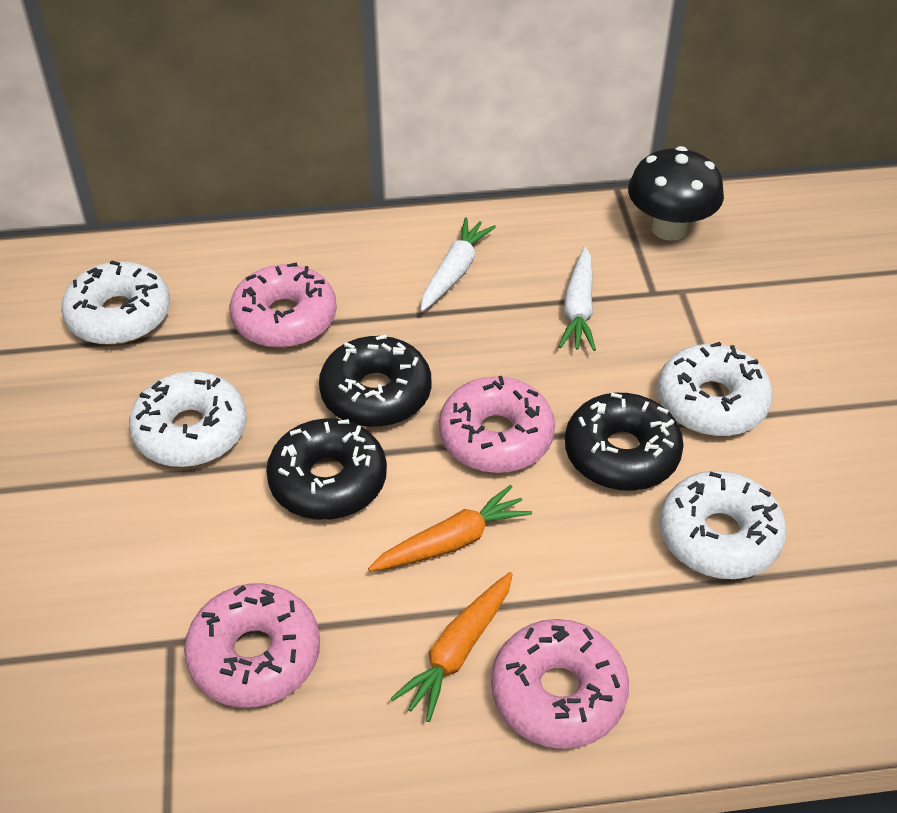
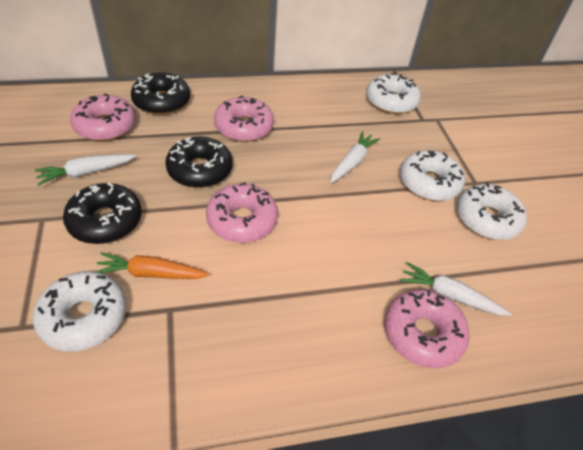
black mushroom: [628,146,724,241] = 1 -> none = 0
orange carrot: [368,485,532,572] [390,572,513,722] = 2 -> [96,252,209,279] = 1
white carrot: [421,217,496,312] [559,247,596,351] = 2 -> [35,154,136,186] [330,131,380,183] [400,262,512,316] = 3

